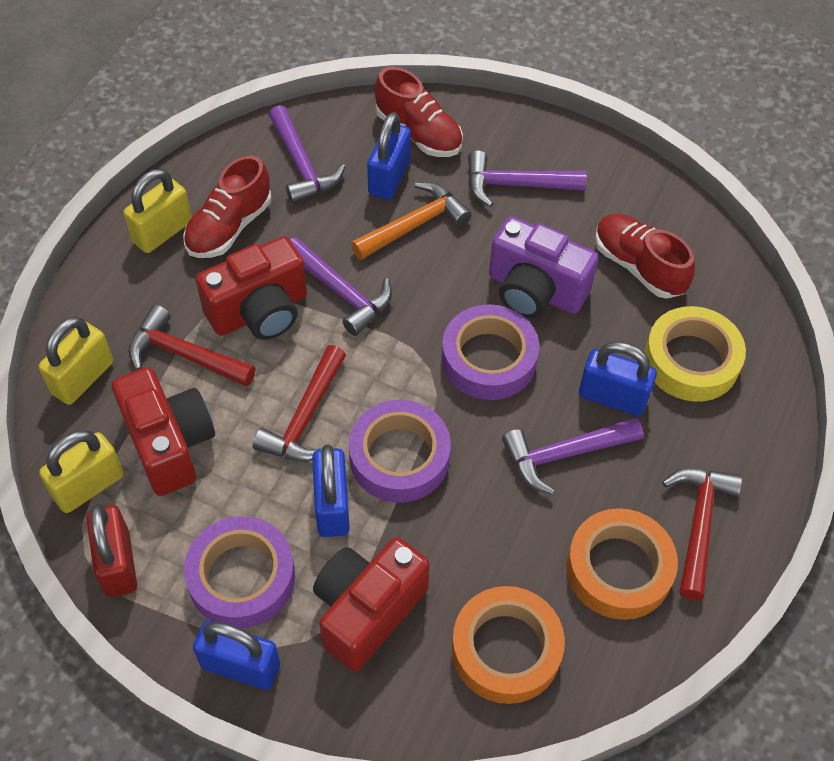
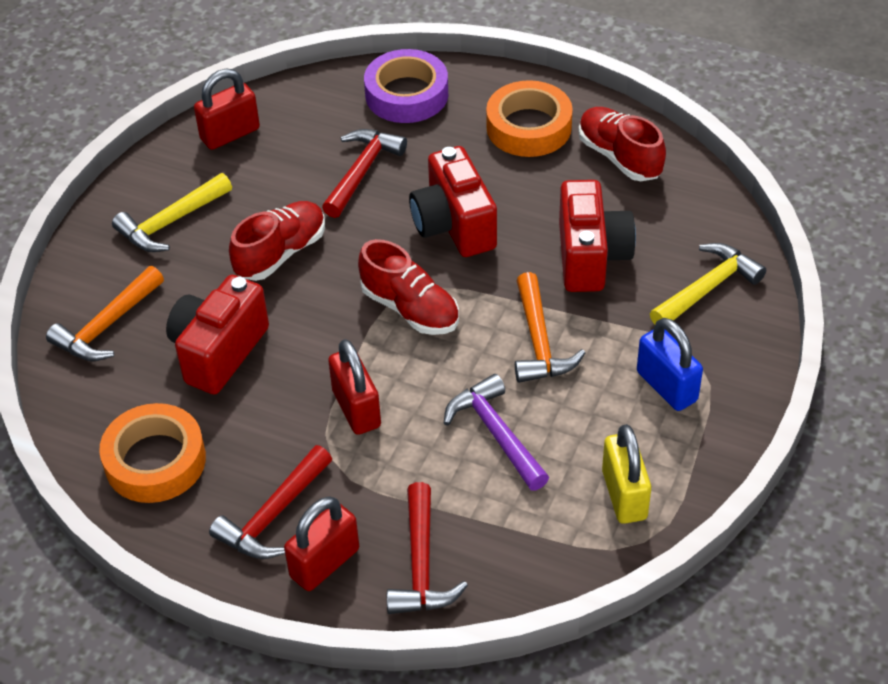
blue padlock: [193,621,280,690] [312,445,350,537] [367,112,411,200] [579,341,657,416] = 4 -> [637,318,703,411] = 1
orange hammer: [351,182,472,260] = 1 -> [46,266,164,361] [515,272,585,383] = 2
purple camera: [489,216,599,318] = 1 -> none = 0
purple hammer: [269,105,345,204] [290,237,392,336] [468,150,587,207] [502,417,643,495] = 4 -> [444,374,549,491] = 1
purple tape: [184,516,295,629] [349,400,451,503] [442,304,539,400] = 3 -> [364,49,448,123] = 1
red padlock: [86,504,137,597] = 1 -> [194,68,260,150] [284,497,359,591] [328,339,381,435] = 3
yellow hammer: none = 0 -> [112,173,232,252] [650,243,766,325] = 2
yellow padlock: [39,316,113,405] [39,430,124,513] [123,169,192,253] = 3 -> [602,424,651,524] = 1
yellow tape: [644,306,746,402] = 1 -> none = 0

